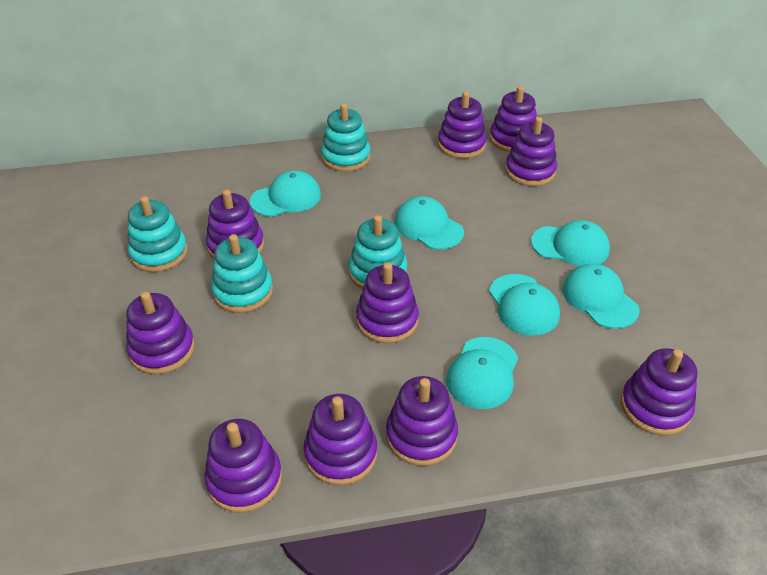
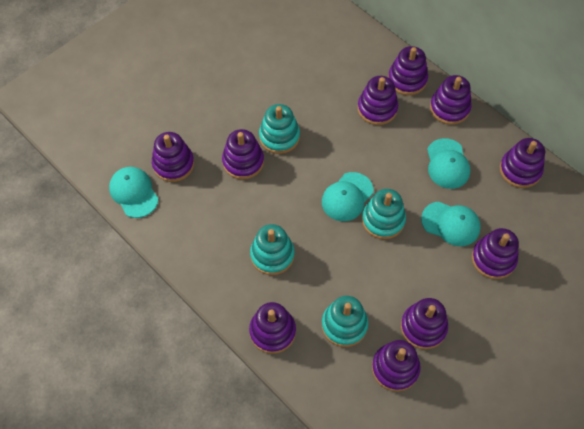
turquoise cap: [250,170,321,217] [394,196,464,250] [446,337,518,409] [489,274,560,336] [531,220,610,266] [562,264,640,329] = 6 -> [109,167,158,218] [322,172,373,221] [421,202,481,246] [427,138,470,189] = 4

